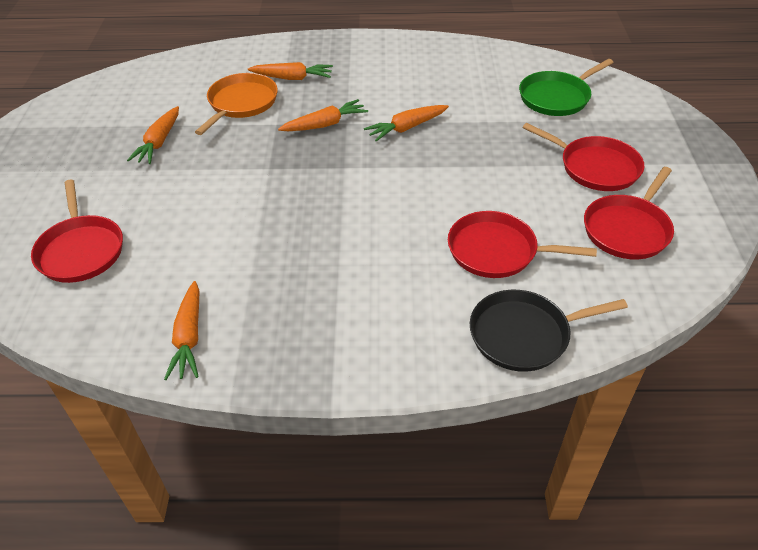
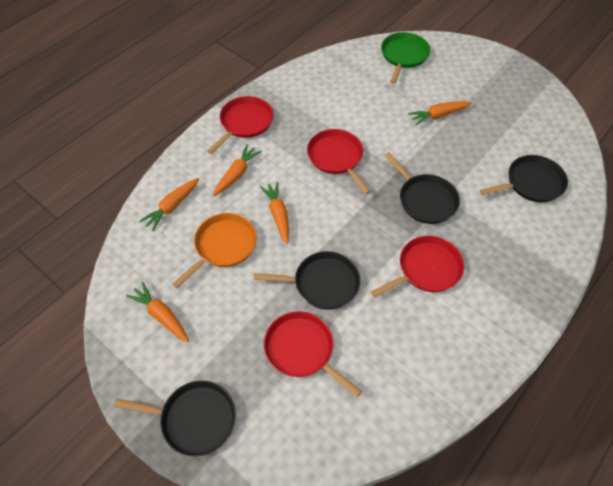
black pan: [470,290,628,372] = 1 -> [114,381,236,456] [254,251,360,310] [384,152,460,224] [479,155,568,202] = 4

